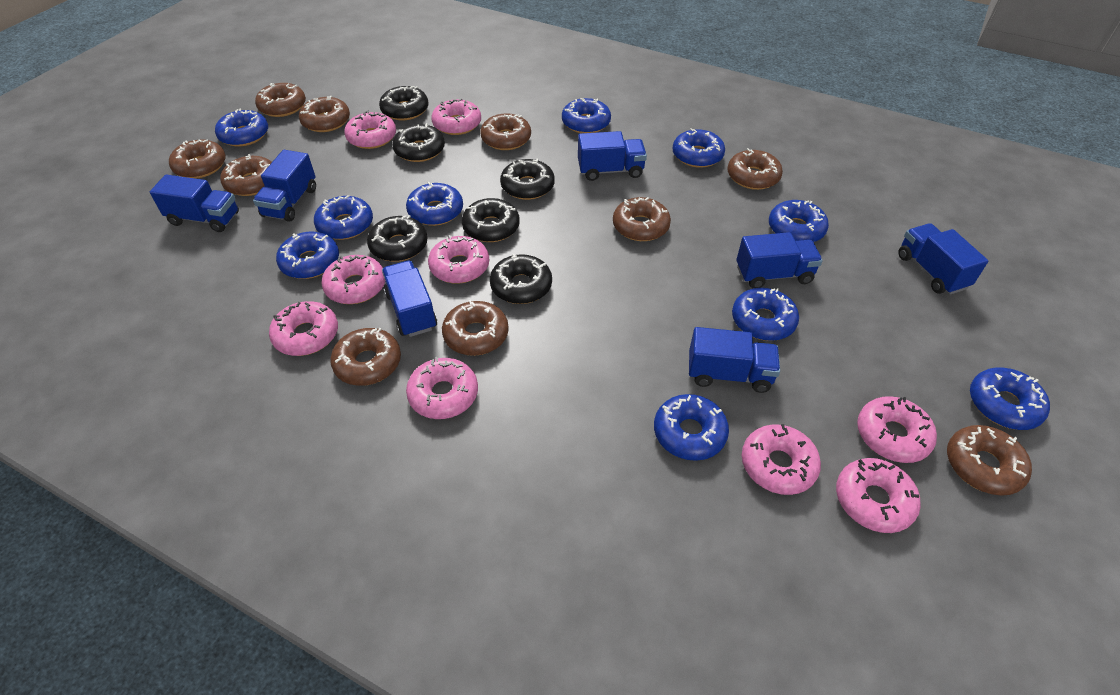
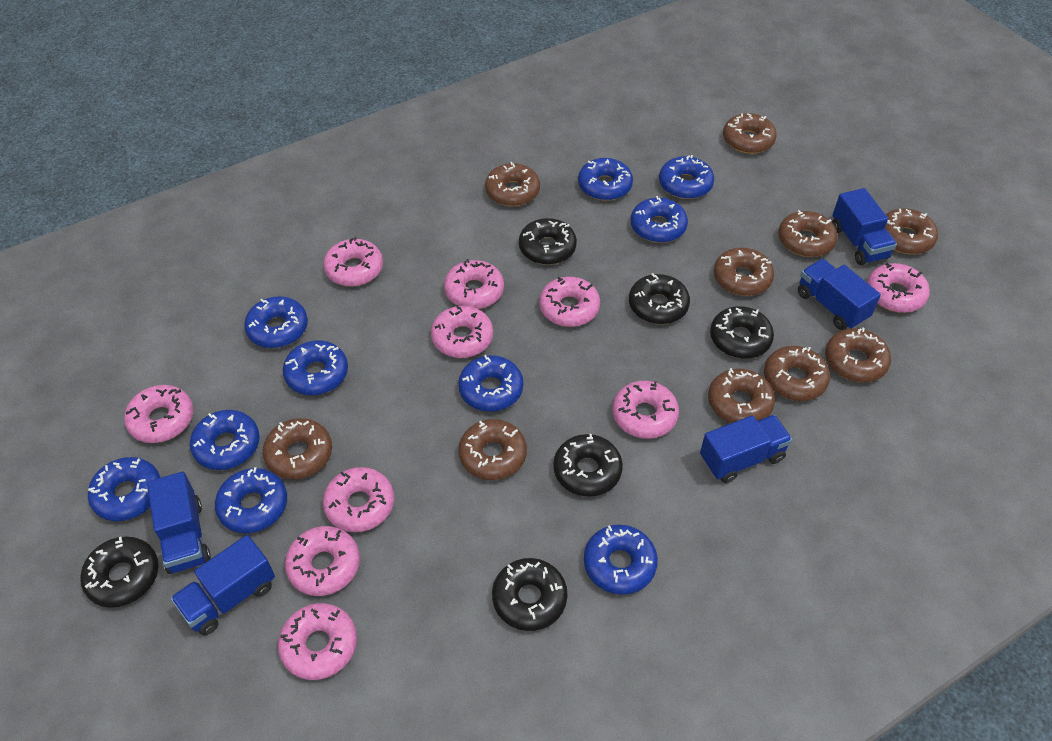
blue truck: [150,175,239,232] [253,150,316,222] [382,261,437,337] [578,131,647,181] [689,327,780,393] [736,232,823,288] [898,223,988,295] = 7 -> [147,472,211,574] [171,535,275,635] [700,415,792,483] [798,259,881,330] [832,188,897,265] = 5
pink donut: [269,301,338,356] [321,255,385,304] [344,111,396,149] [406,357,478,419] [428,235,489,284] [431,99,481,135] [742,424,821,495] [836,458,921,533] [857,396,937,463] = 9 -> [124,385,193,443] [278,603,357,680] [285,526,360,596] [323,237,383,286] [323,467,394,532] [431,305,493,358] [444,259,504,309] [539,277,600,327] [612,381,679,439] [867,263,930,313] = 10

